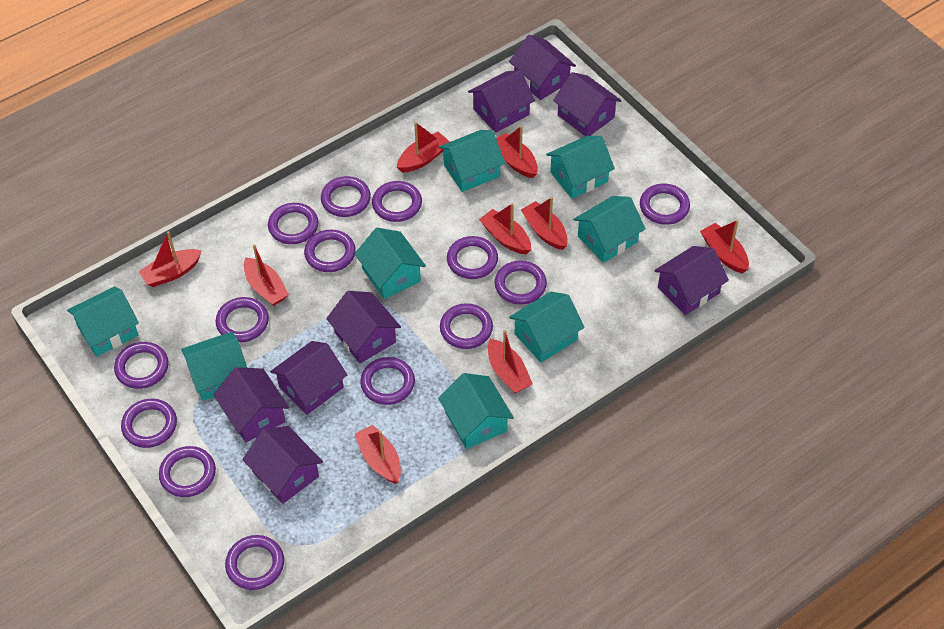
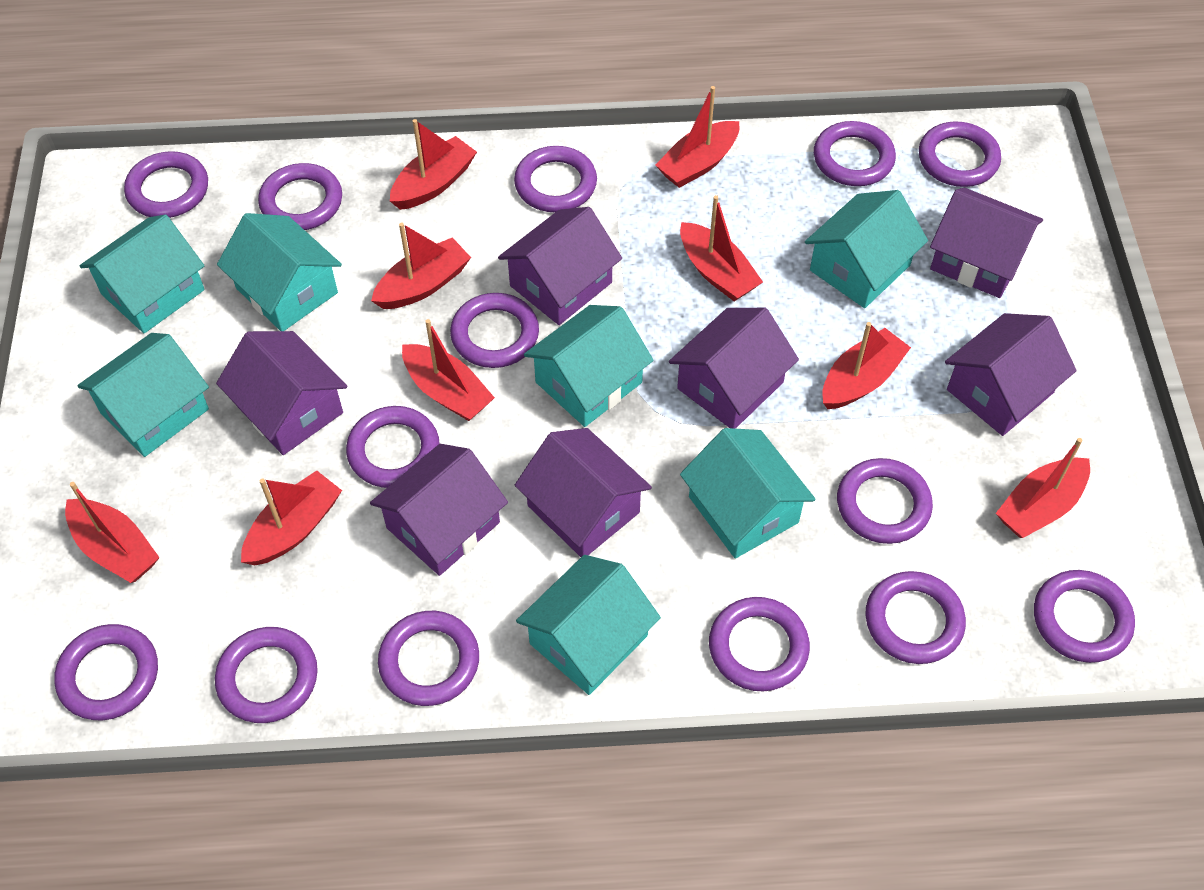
purple house: [213,367,289,443] [243,426,323,504] [270,341,347,415] [326,291,401,364] [468,70,535,133] [509,35,576,100] [553,72,622,136] [654,246,729,315] = 8 -> [216,331,347,455] [370,444,508,576] [498,207,622,325] [515,428,652,557] [669,308,799,429] [930,188,1043,298] [945,313,1077,436] = 7
turquoise house: [67,286,139,357] [181,332,247,401] [354,228,426,299] [438,373,514,449] [439,130,505,192] [509,292,585,363] [546,136,615,199] [573,196,646,263] = 8 -> [77,333,209,457] [80,214,205,333] [217,213,342,331] [516,555,661,695] [524,305,654,427] [680,428,816,559] [805,190,928,308] = 7

